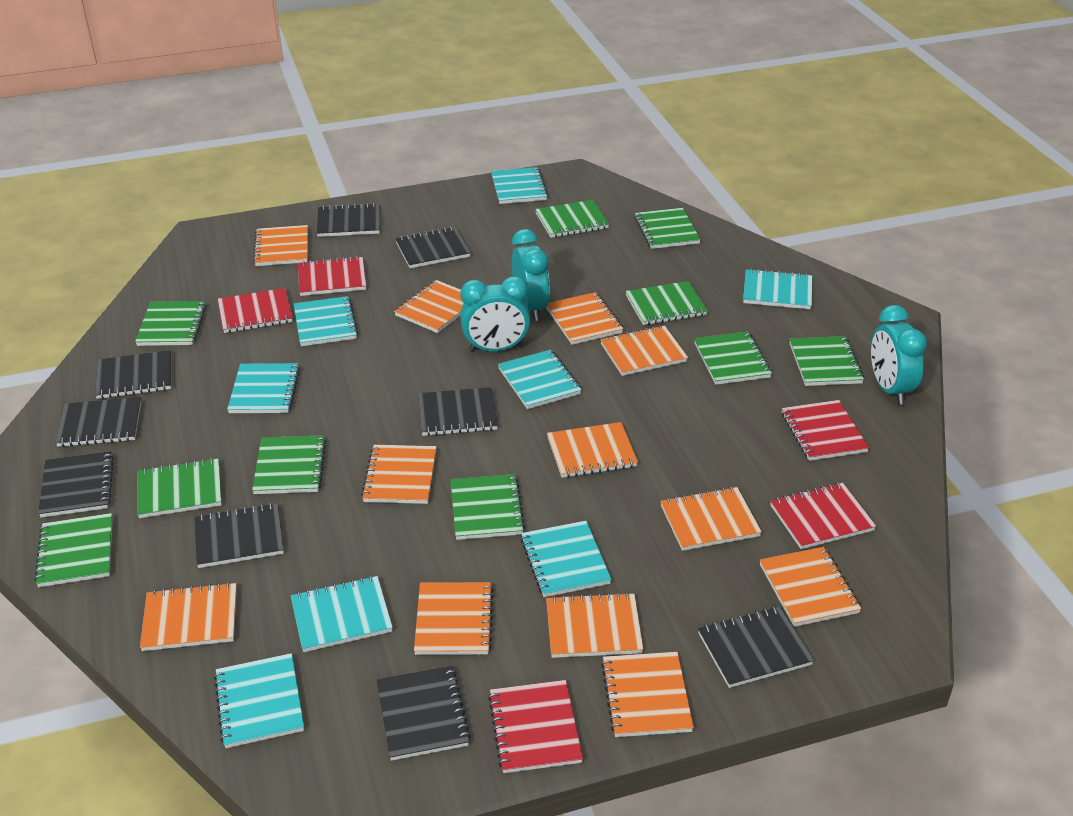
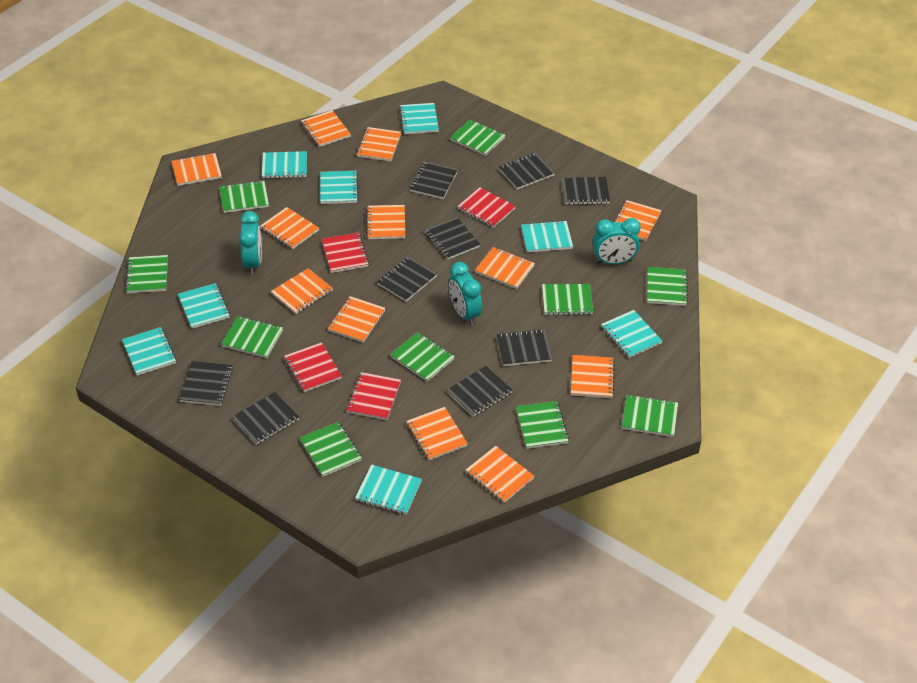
red notebook: [218,288,293,333] [298,256,366,296] [488,680,583,773] [770,483,876,549] [782,400,869,461] = 5 -> [284,342,342,392] [322,233,369,273] [346,372,401,420] [457,187,516,228] = 4

